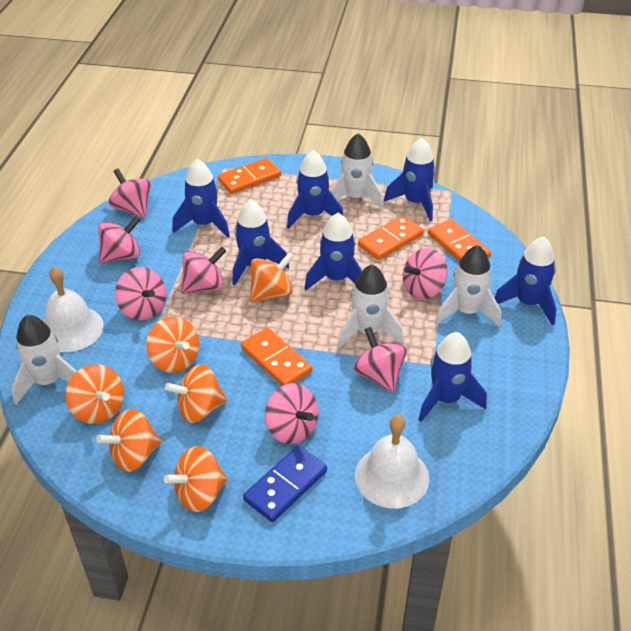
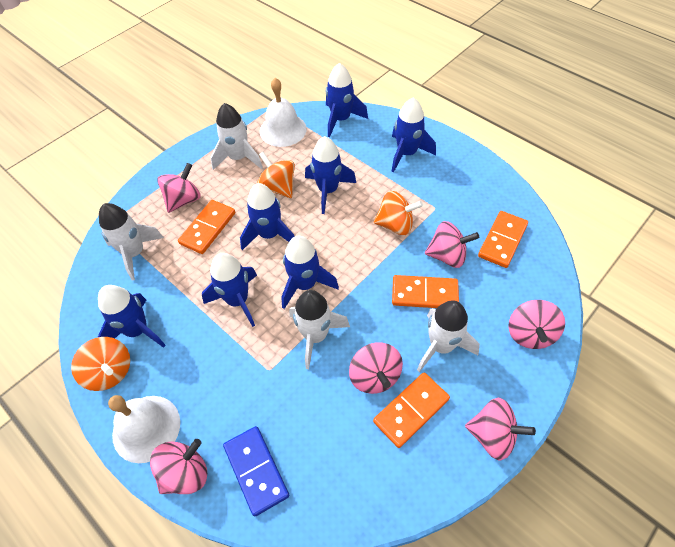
orange spinning top: [66,364,124,424] [96,409,162,472] [146,316,199,373] [164,446,228,512] [165,364,227,423] [250,252,294,302] = 6 -> [71,337,130,391] [257,152,295,198] [374,191,423,235] = 3
pink spinning top: [98,216,140,264] [109,168,151,219] [115,267,167,320] [181,247,226,294] [265,383,319,444] [353,327,407,393] [403,248,447,299] = 7 -> [150,439,207,494] [157,163,201,213] [349,342,403,394] [425,221,479,268] [465,397,536,460] [509,300,565,349] = 6

